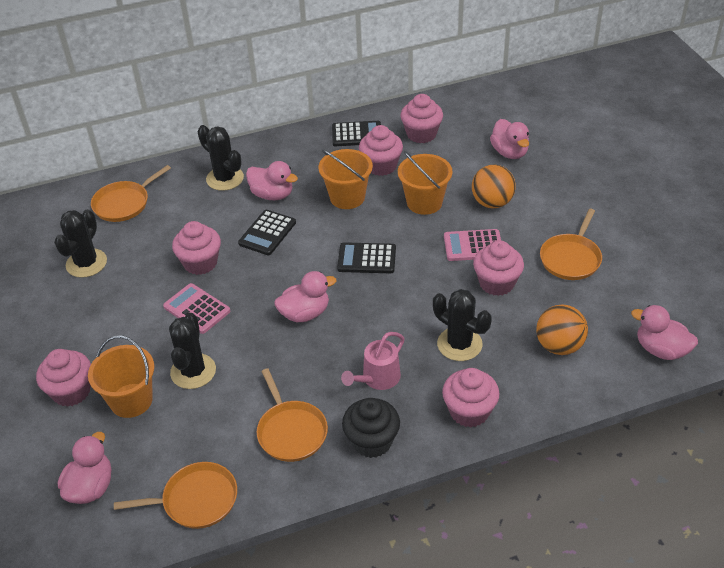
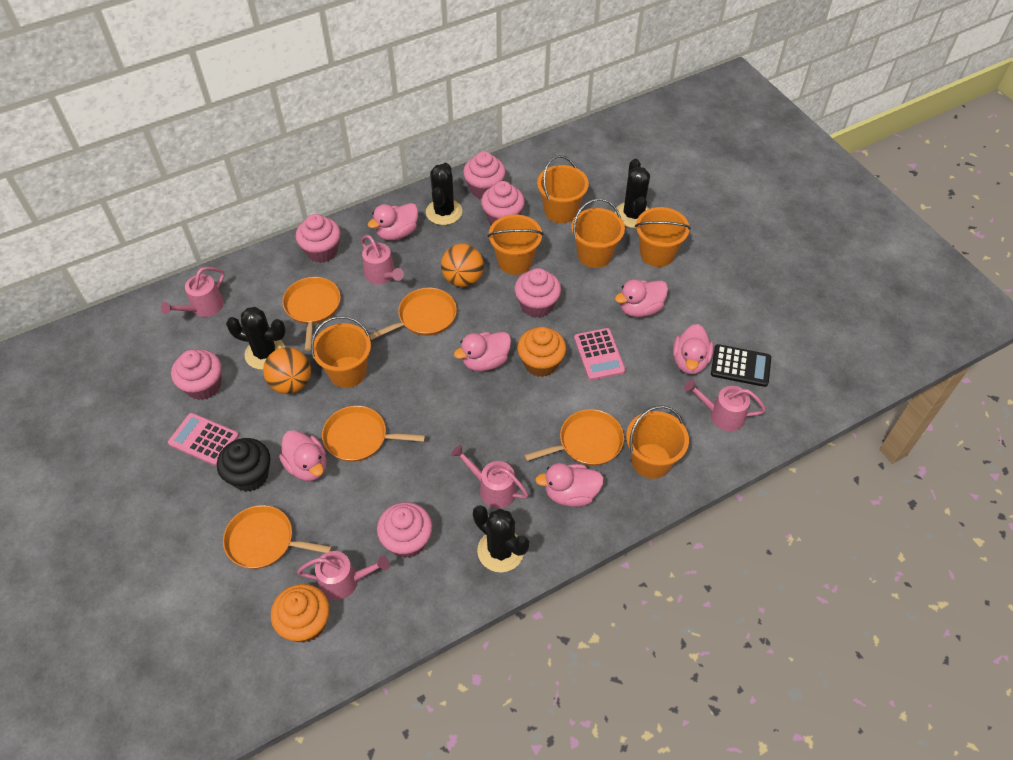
black calculator: [238,210,296,255] [332,121,381,146] [337,242,396,273] = 3 -> [711,344,771,387] = 1
orange bucket: [88,335,154,418] [319,149,373,209] [398,151,452,215] = 3 -> [311,316,371,388] [488,214,543,275] [537,155,589,223] [571,198,625,268] [626,405,689,479] [635,207,691,267] = 6
orange cupcake: none = 0 -> [271,584,330,643] [517,327,566,377] = 2
orange pan: [91,165,171,222] [114,462,237,529] [257,368,328,462] [540,209,602,280] = 4 -> [223,505,332,569] [282,277,341,351] [322,406,425,462] [370,288,457,340] [524,409,624,466] = 5
pink duck: [58,432,111,504] [246,161,298,200] [274,271,336,322] [490,119,529,159] [631,305,698,360] = 5 -> [279,430,327,481] [367,203,418,241] [454,332,511,371] [535,463,604,507] [615,279,668,317] [673,324,714,374] = 6
pink watering can: [341,332,405,390] = 1 -> [161,267,224,317] [297,551,390,600] [361,235,404,285] [451,445,528,508] [684,379,766,431] = 5

